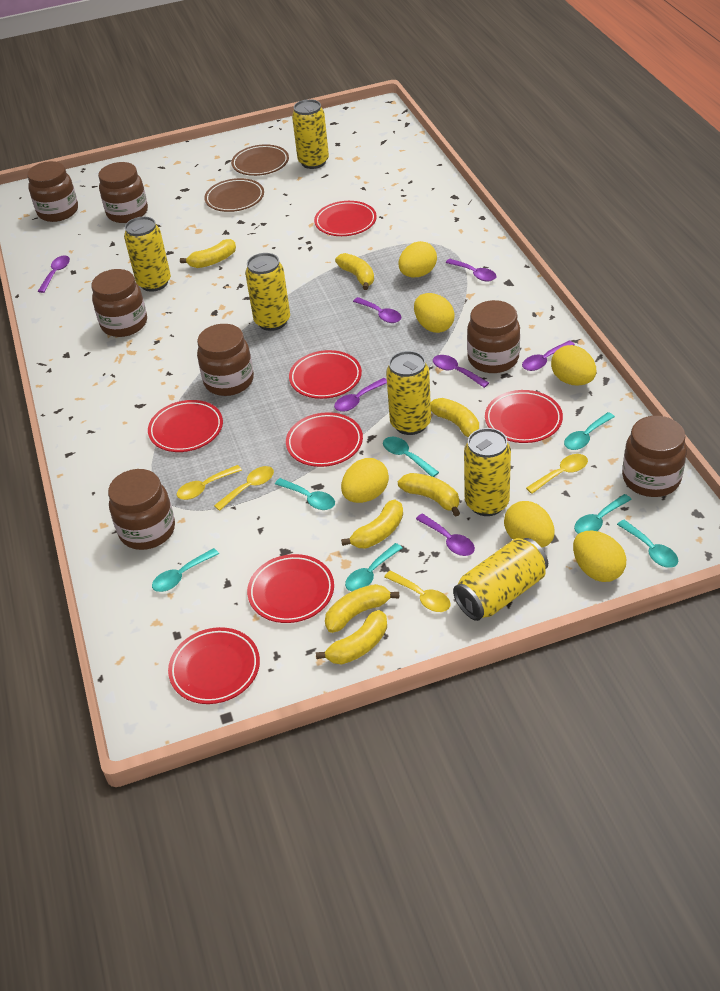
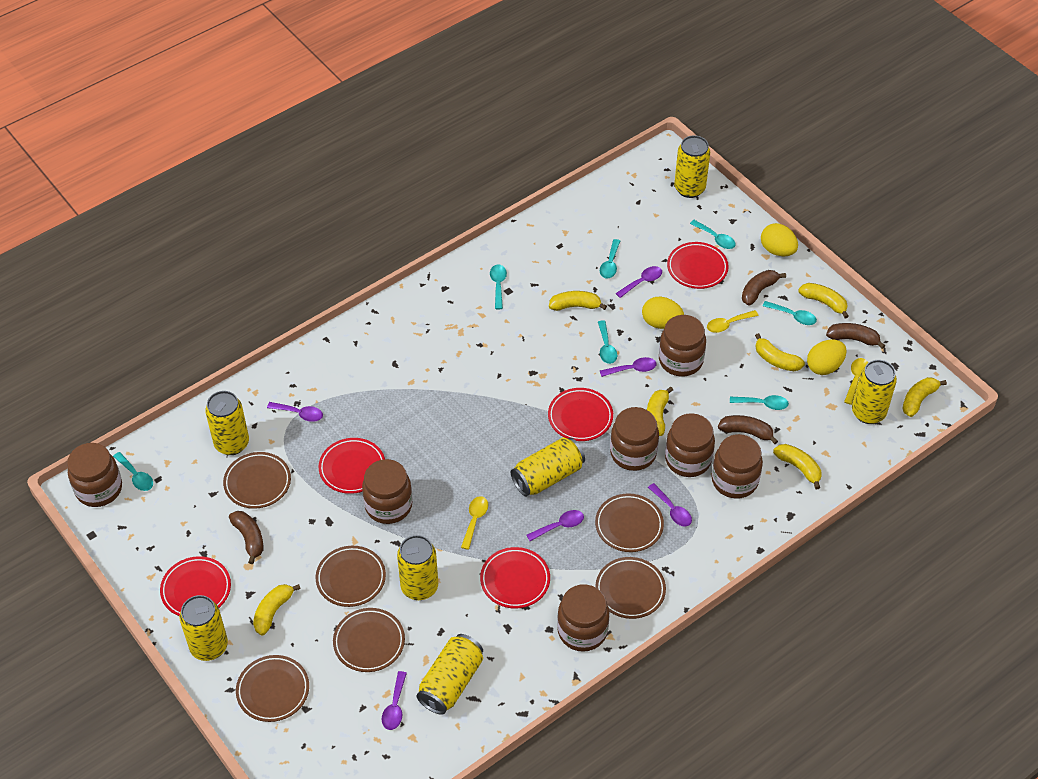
brown banana: none = 0 -> [229,511,263,564] [718,415,778,444] [742,270,786,306] [826,323,885,349] = 4
brown plate: [204,178,264,212] [231,144,289,176] = 2 -> [223,452,291,509] [236,655,309,722] [316,546,386,607] [333,608,405,672] [595,494,664,552] [595,557,666,619] = 6
purple spoon: [38,255,70,293] [334,378,387,412] [353,297,402,323] [416,514,475,556] [433,355,489,388] [446,259,497,281] [522,341,575,371] = 7 -> [267,402,323,422] [382,671,407,730] [526,510,584,541] [600,357,657,377] [616,266,662,298] [648,483,692,526] = 6
red plate: [148,400,223,452] [168,627,260,704] [247,554,334,623] [286,412,363,467] [289,350,362,399] [314,201,377,236] [485,390,563,443] = 7 -> [160,556,231,616] [319,438,385,494] [480,547,550,608] [548,388,613,441] [667,242,729,289] = 5
yellow can: [124,217,171,292] [245,253,290,331] [292,99,329,169] [386,351,431,435] [453,538,548,621] [464,428,511,516] = 6 -> [180,595,228,661] [205,391,249,455] [397,535,438,600] [416,634,483,715] [511,437,585,497] [674,135,710,198] [852,360,897,424] = 7
yellow egg: [341,458,389,503] [398,241,437,278] [414,293,455,333] [504,501,554,548] [551,345,596,386] [573,531,626,582] = 6 -> [642,297,684,329] [761,223,798,256] [807,340,847,375] = 3
yellow spoon: [177,465,242,500] [214,466,274,511] [384,571,450,612] [526,454,588,494] = 4 -> [461,496,488,550] [707,310,758,333] [844,358,868,405] = 3

